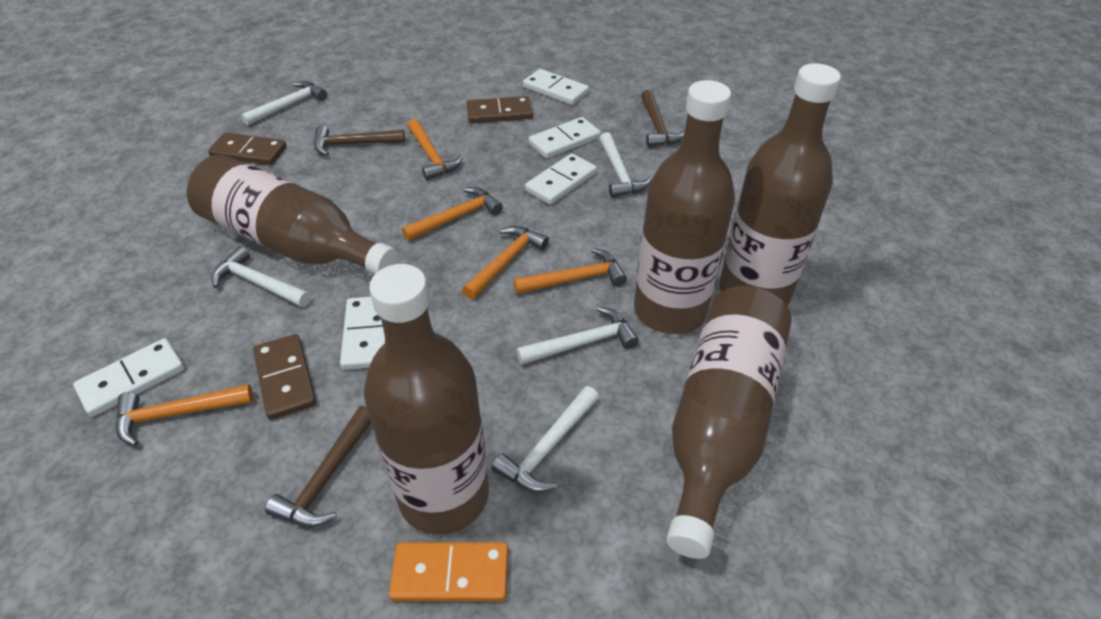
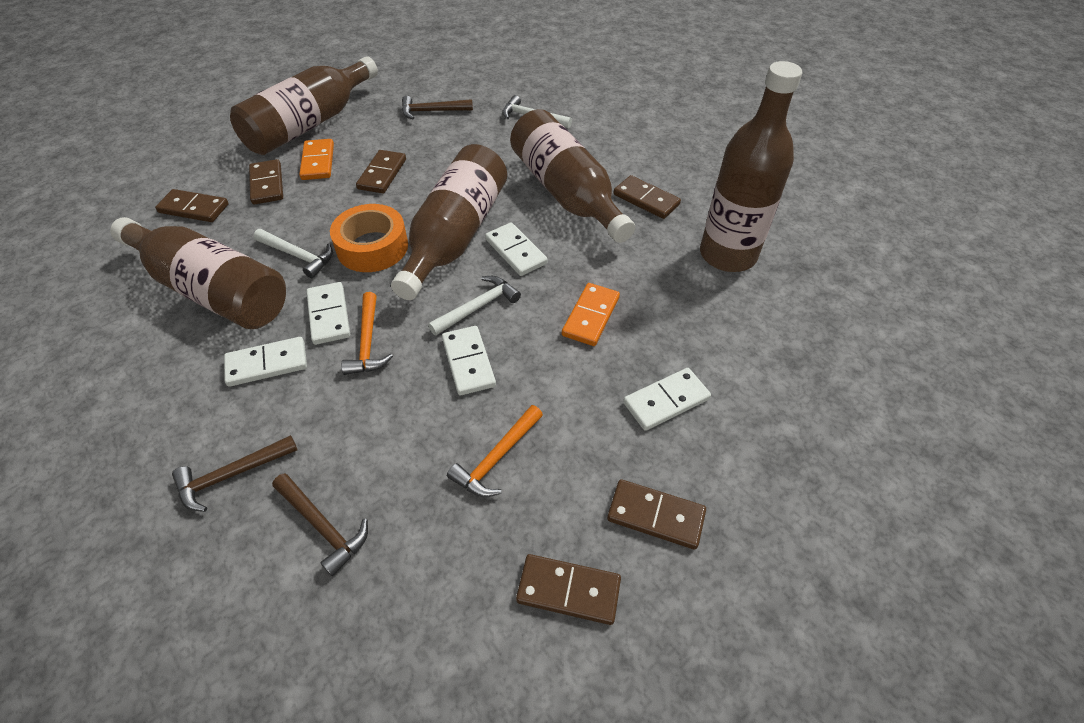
brown domino: [208,132,287,165] [253,334,316,420] [467,96,533,123] = 3 -> [155,189,229,222] [249,159,283,205] [356,150,406,193] [516,554,621,625] [607,479,706,549] [614,175,681,219] = 6
orange domino: [389,542,508,602] = 1 -> [299,139,334,180] [562,283,620,346] = 2
orange hammer: [116,384,253,446] [402,187,503,241] [408,119,463,180] [462,226,549,299] [513,248,627,294] = 5 -> [341,292,393,375] [447,405,543,497] = 2
orange tape: none = 0 -> [330,204,408,272] = 1
white hammer: [211,246,311,307] [241,81,327,126] [491,386,599,492] [517,307,639,365] [599,132,652,198] = 5 -> [254,229,333,278] [428,276,521,336] [502,95,572,128] = 3

